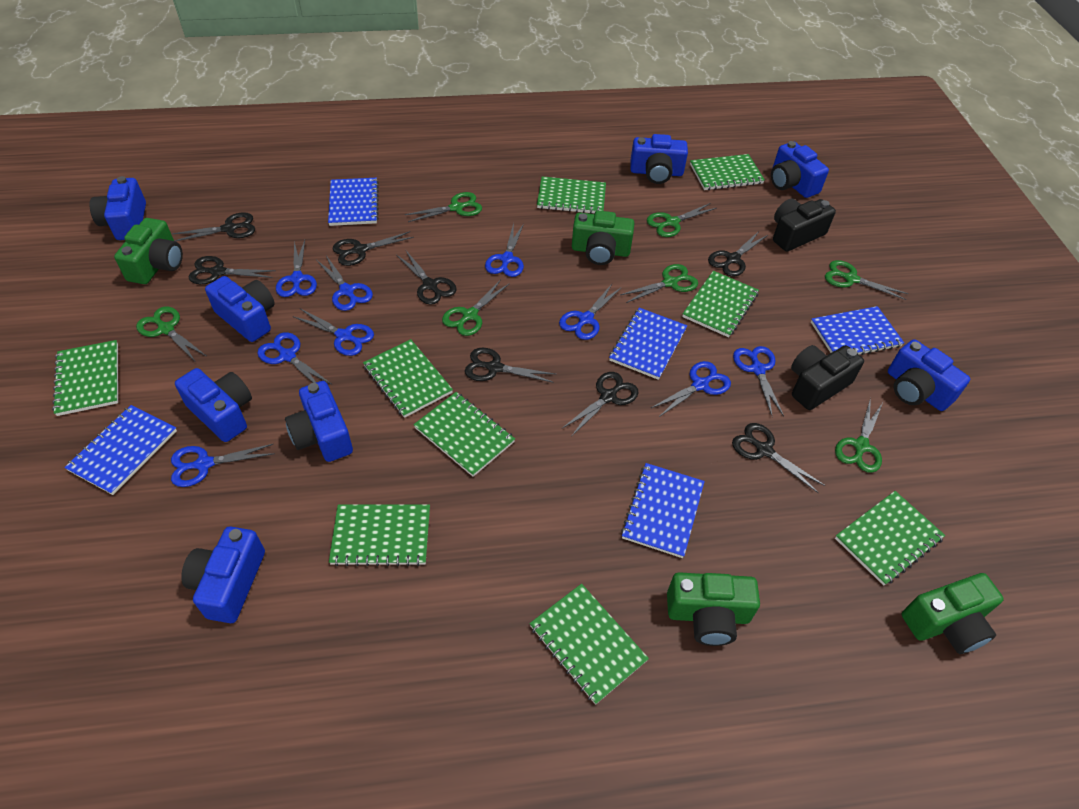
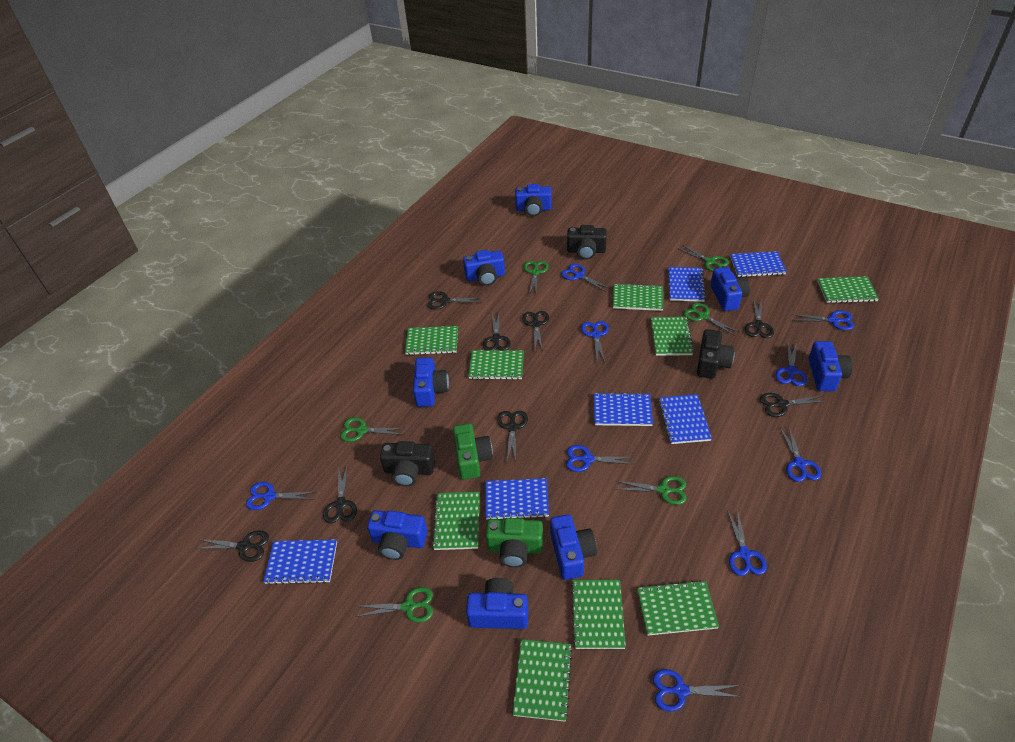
black camera: [773,199,836,252] [791,345,864,410] = 2 -> [380,441,435,486] [567,225,607,260] [697,329,735,379] = 3
blue notebook: [64,405,177,495] [328,178,379,226] [609,308,687,380] [621,463,705,558] [811,306,904,355] = 5 -> [263,539,337,585] [485,478,549,519] [594,392,653,426] [658,394,712,444] [668,267,706,302] [730,251,787,277] = 6
green camera: [114,218,183,284] [572,210,634,265] [667,572,760,646] [902,573,1004,654] = 4 -> [453,423,493,480] [486,518,543,567] = 2
green scissors: [136,307,206,362] [405,192,482,222] [442,280,510,336] [620,264,698,303] [647,203,717,237] [825,260,908,300] [835,398,883,473] = 7 -> [340,417,406,442] [355,587,433,623] [523,261,549,295] [615,476,687,505] [679,245,729,272] [684,303,738,336] = 6

